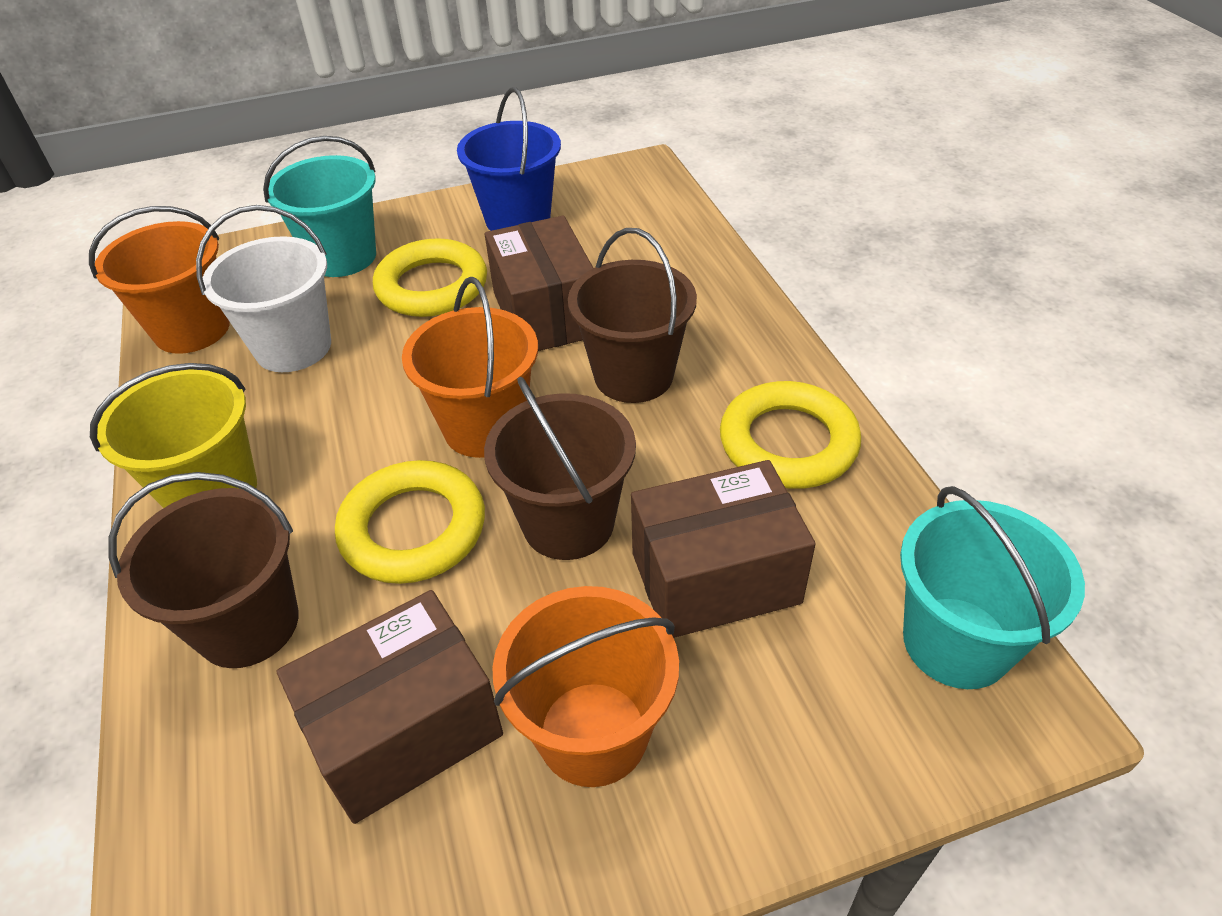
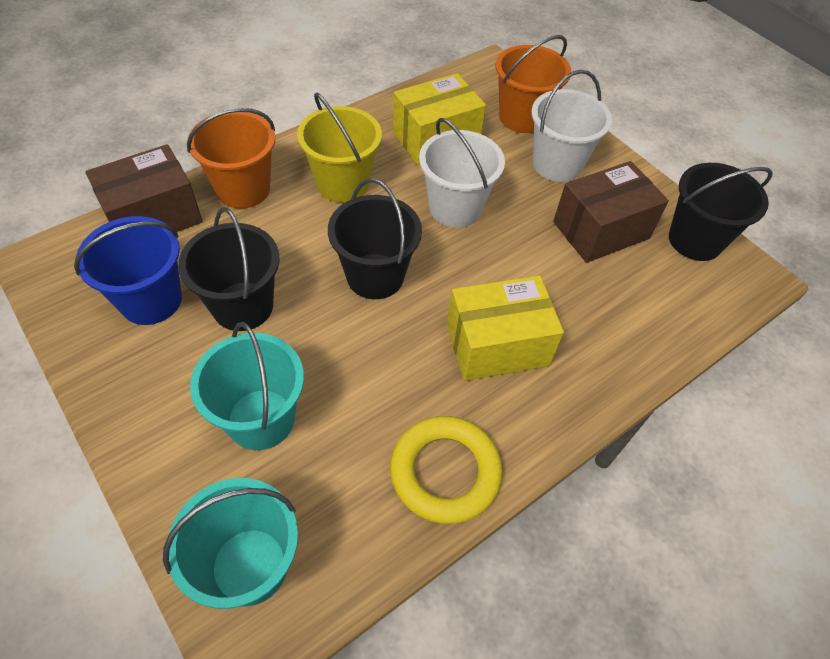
black bucket: none = 0 -> [178,207,280,331] [328,178,422,299] [669,163,772,261] = 3
brown box: [277,590,503,824] [485,216,593,351] [631,460,815,638] = 3 -> [85,144,203,232] [553,161,669,263] = 2
brown bucket: [109,472,299,668] [484,376,636,560] [568,228,697,403] = 3 -> none = 0
orange bucket: [89,206,230,354] [402,277,538,458] [493,586,679,787] = 3 -> [187,108,275,209] [496,35,571,133] = 2
white bucket: [196,205,331,372] = 1 -> [419,118,505,228] [531,70,612,182] = 2
yellow box: none = 0 -> [393,73,486,165] [447,275,564,381] = 2
yellow ring: [335,460,485,584] [373,238,487,317] [720,381,861,489] = 3 -> [390,416,502,524] = 1

